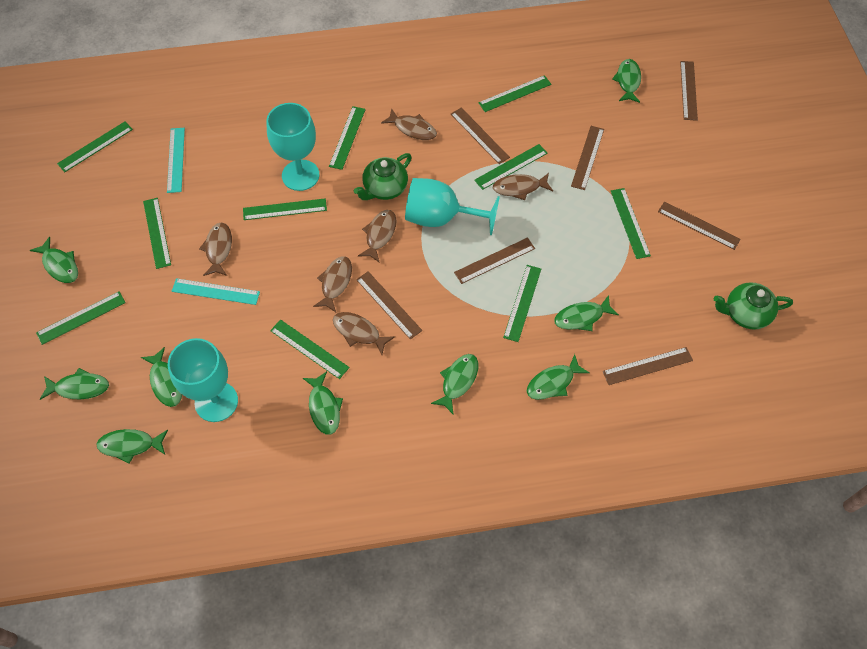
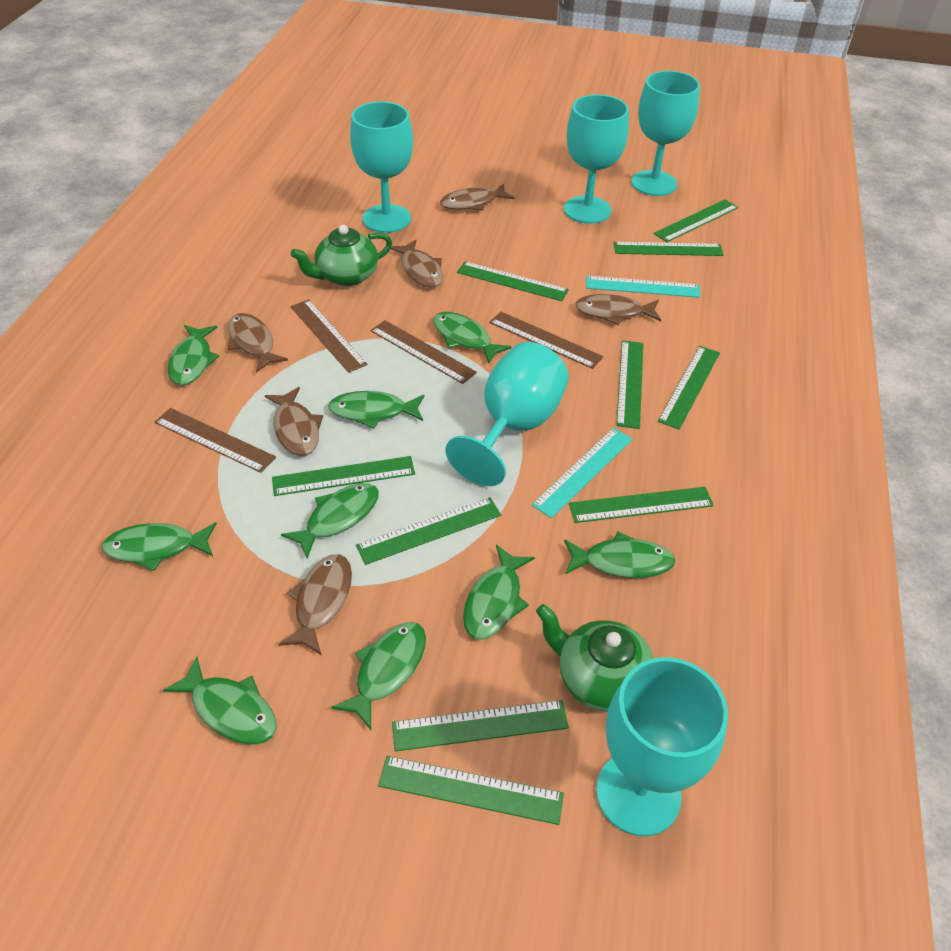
brown ruler: [356,271,422,340] [451,108,510,164] [454,237,535,284] [571,126,604,190] [603,347,693,385] [658,201,741,250] [680,61,698,121] = 7 -> [155,408,276,473] [291,299,368,373] [371,320,477,384] [489,312,603,369] = 4
turquoise goblet: [168,338,238,422] [266,103,320,191] [405,178,500,235] = 3 -> [350,101,413,233] [445,342,569,486] [564,94,629,224] [596,657,728,836] [631,71,700,196] = 5

